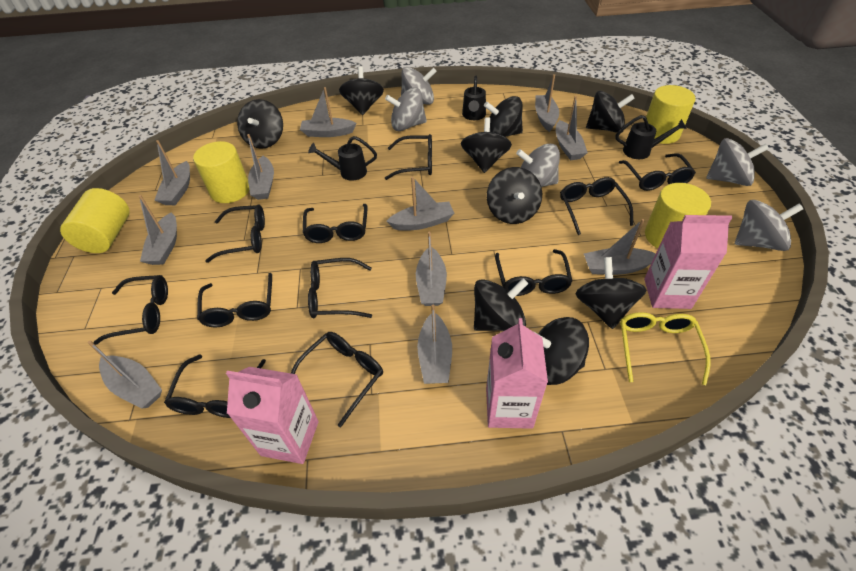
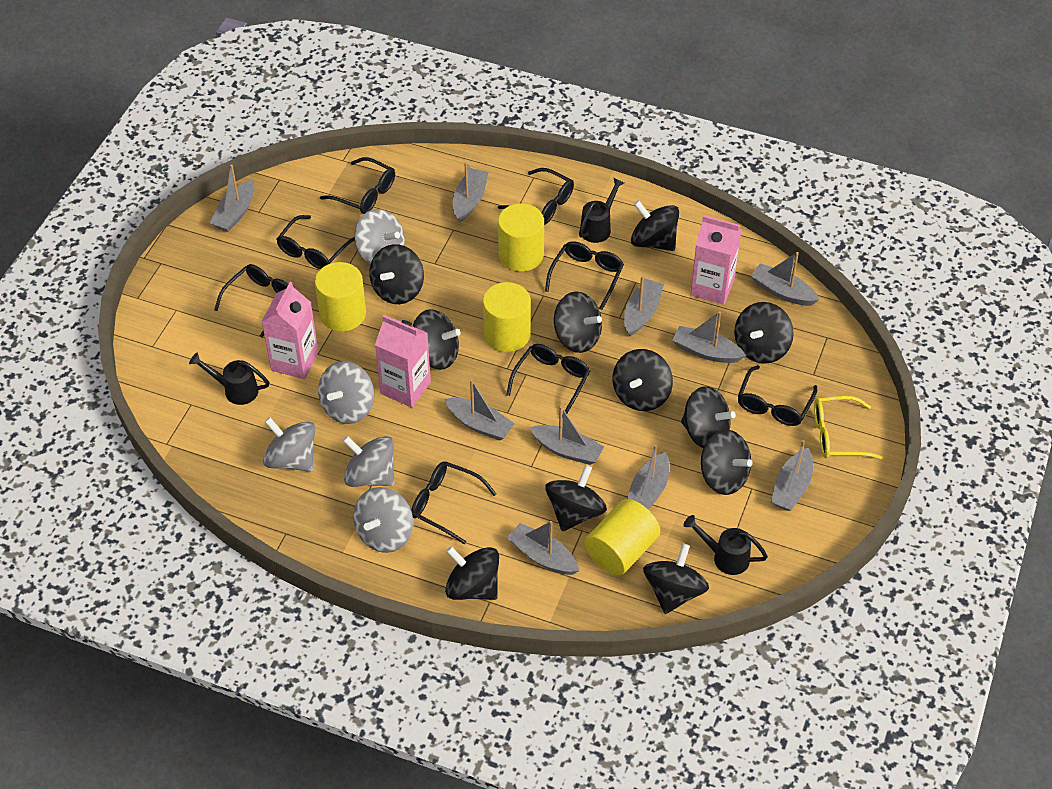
black glasses: [93,275,168,345] [164,354,266,418] [197,273,272,327] [206,205,265,263] [291,332,383,427] [303,204,368,243] [308,258,372,318] [385,134,432,180] [495,249,572,296] [560,177,633,235] [618,153,696,191] = 11 -> [214,264,288,338] [277,215,355,269] [320,157,395,214] [411,461,496,544] [498,168,574,225] [506,344,590,418] [545,241,624,310] [738,365,817,426] = 8
black spinning top: [237,99,283,149] [339,67,384,115] [461,117,512,173] [474,279,528,331] [484,96,523,137] [487,167,542,224] [533,317,589,385] [575,257,647,329] [586,91,635,133] = 9 -> [369,244,424,304] [413,309,461,370] [445,546,499,600] [545,465,607,531] [554,291,602,353] [613,349,673,411] [631,200,679,251] [643,543,709,614] [681,386,736,448] [701,430,752,495] [734,302,794,364] = 11
grey boat: [88,341,162,409] [139,195,177,265] [155,140,190,205] [247,134,274,200] [300,87,357,137] [386,177,454,231] [416,231,447,306] [417,305,452,384] [535,74,559,132] [556,96,588,160] [584,219,656,275] = 11 -> [210,164,255,232] [445,379,515,441] [453,162,488,222] [507,521,579,575] [529,406,604,465] [624,276,664,336] [627,444,669,510] [672,312,746,363] [751,252,819,306] [771,440,813,511] = 10

